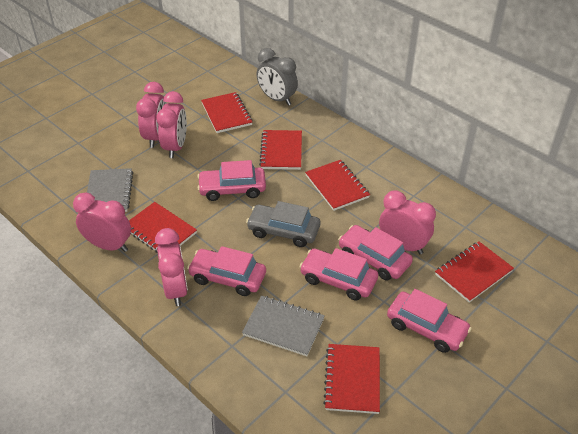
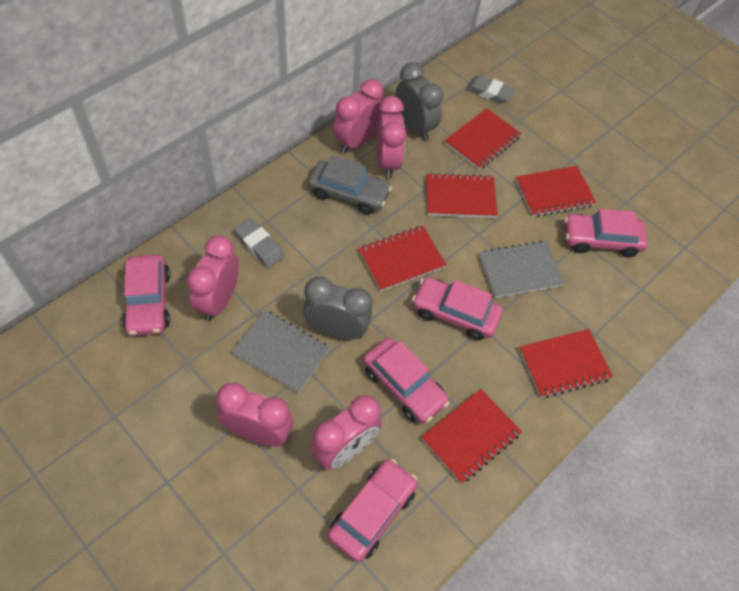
grey clock: [257,48,298,106] = 1 -> [303,277,372,339] [396,62,443,141] = 2
grey eraser: none = 0 -> [234,218,284,268] [466,75,516,104] = 2

